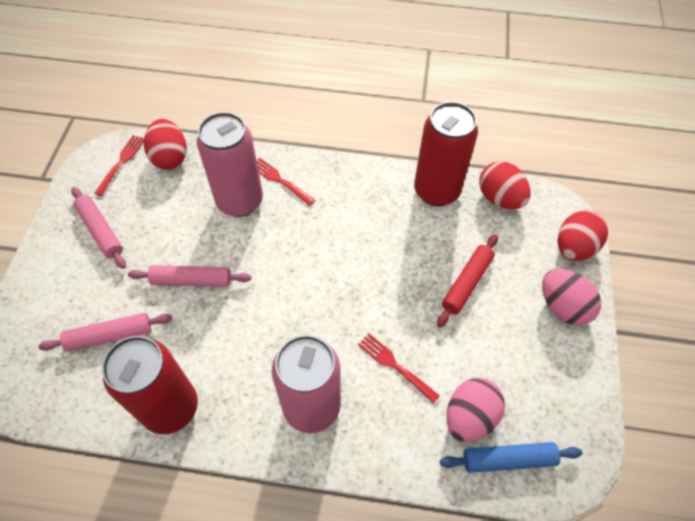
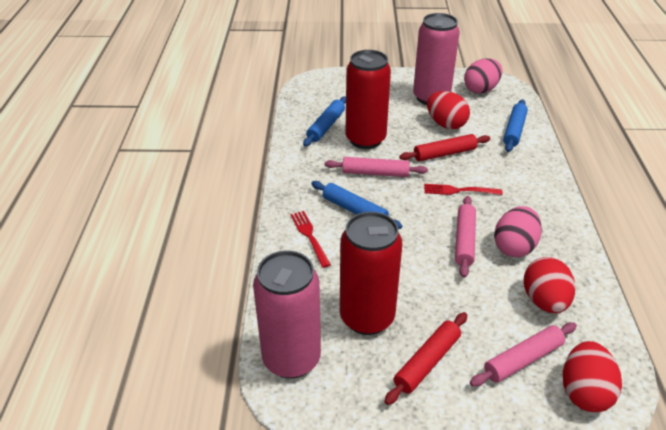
blue rolling pin: [440,442,583,473] = 1 -> [303,96,346,147] [311,181,402,229] [503,99,528,152] = 3
red fork: [94,135,144,196] [257,157,315,206] [358,333,440,404] = 3 -> [290,211,331,268] [424,184,503,195] = 2
red rolling pin: [437,234,498,327] = 1 -> [384,312,467,405] [399,134,490,161] = 2

